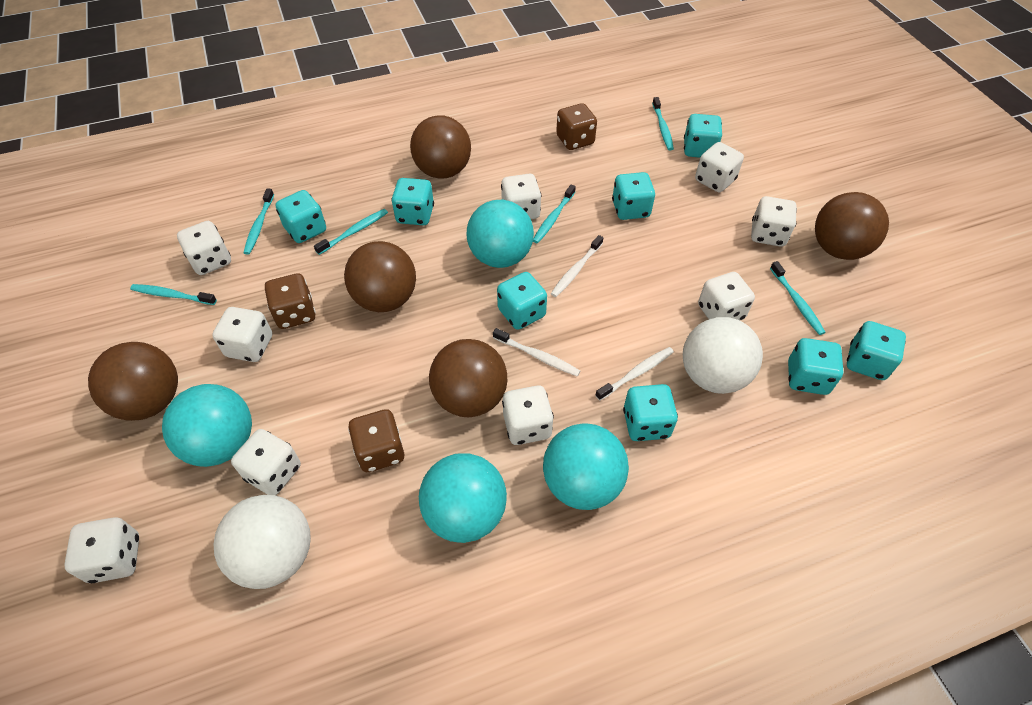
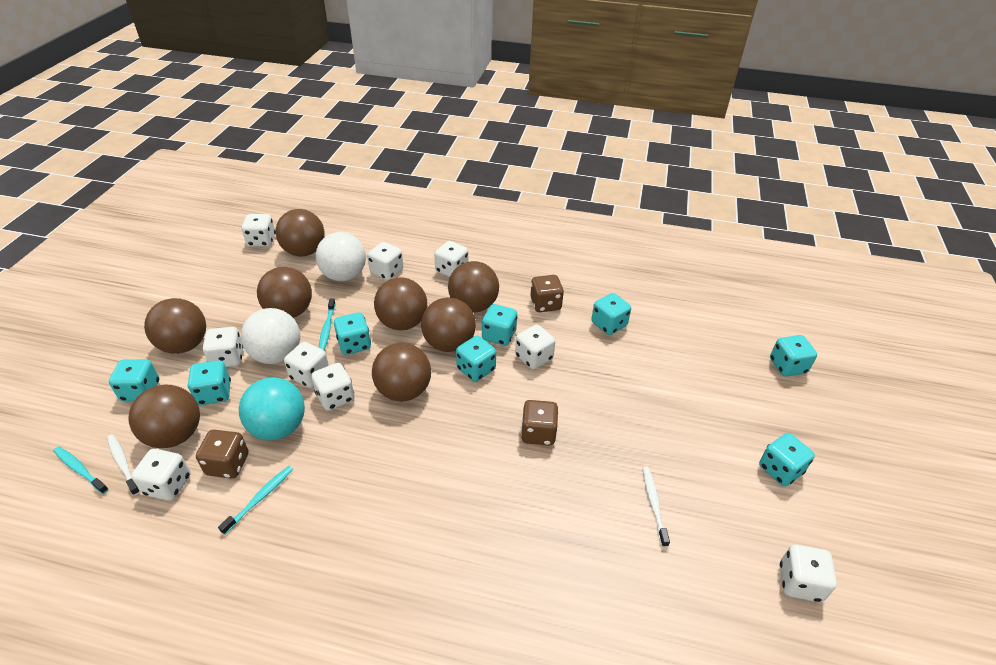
brown ball: [88,342,178,421] [344,241,416,312] [410,115,471,178] [429,339,507,418] [815,192,889,260] = 5 -> [128,385,200,448] [144,298,206,354] [257,267,312,318] [276,209,325,257] [372,343,431,402] [374,277,427,330] [421,297,476,352] [448,261,499,313] = 8
turquoise ball: [162,384,252,467] [419,453,507,543] [466,200,534,268] [543,423,629,510] = 4 -> [239,377,305,440] = 1
turquoise toothbrush: [130,284,217,305] [243,188,274,255] [314,209,388,255] [533,184,576,243] [652,97,674,151] [770,261,826,335] = 6 -> [53,446,109,494] [218,466,293,535] [319,298,336,350] = 3
white toothbrush: [493,328,580,377] [551,235,603,297] [595,347,674,401] = 3 -> [107,434,140,496] [642,467,670,547] = 2

